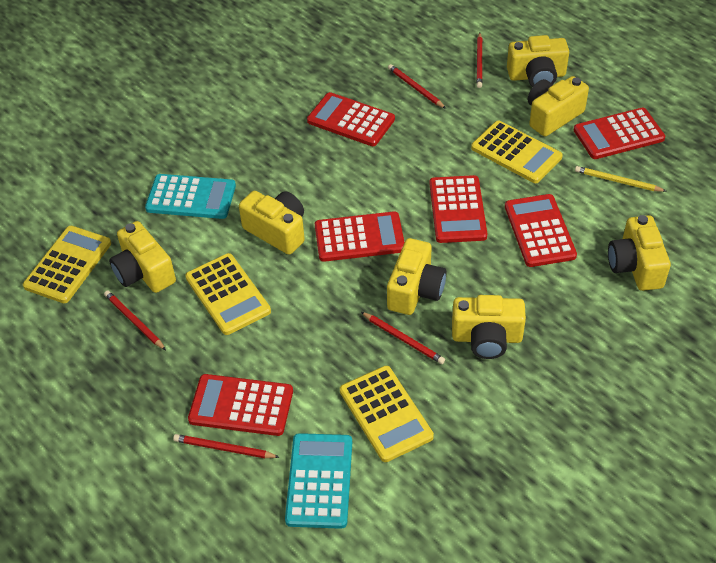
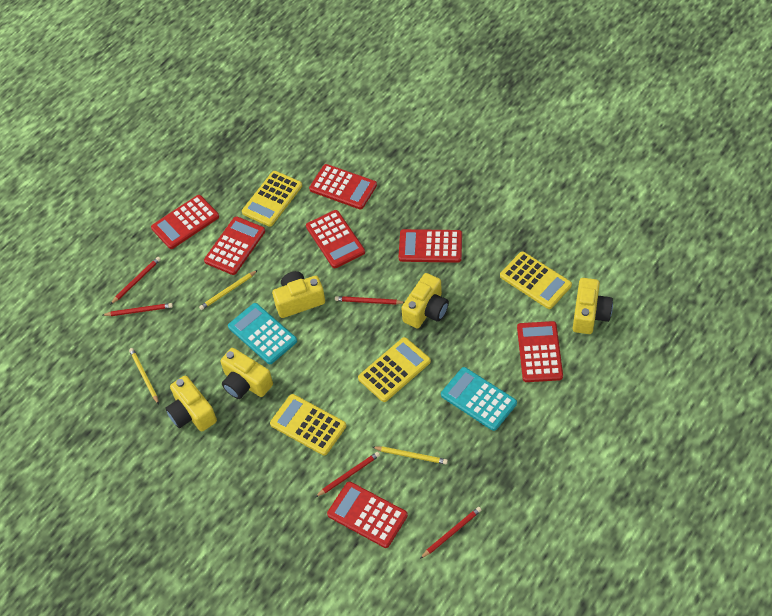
red calculator: [188,374,293,436] [307,92,395,146] [315,211,405,262] [430,175,487,243] [505,194,577,267] [574,108,665,159] = 6 -> [151,195,219,249] [204,216,265,275] [306,210,365,268] [309,164,377,209] [327,481,408,548] [399,229,462,263] [517,321,563,382] = 7
yellow camera: [109,221,176,293] [239,191,305,255] [387,238,446,315] [452,295,526,359] [507,35,569,87] [528,76,589,136] [608,215,671,291] = 7 -> [165,376,217,432] [220,348,273,399] [272,271,325,318] [401,273,449,329] [573,278,613,334] = 5
yellow pencil: [575,166,666,192] = 1 -> [129,348,159,404] [199,270,258,310] [372,446,448,464] = 3

